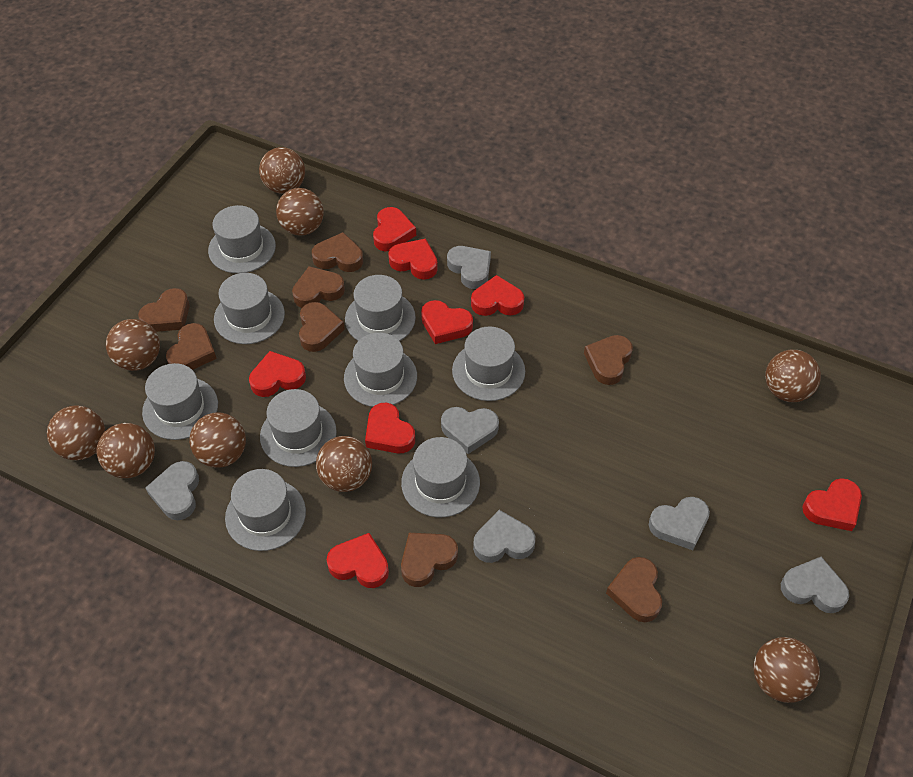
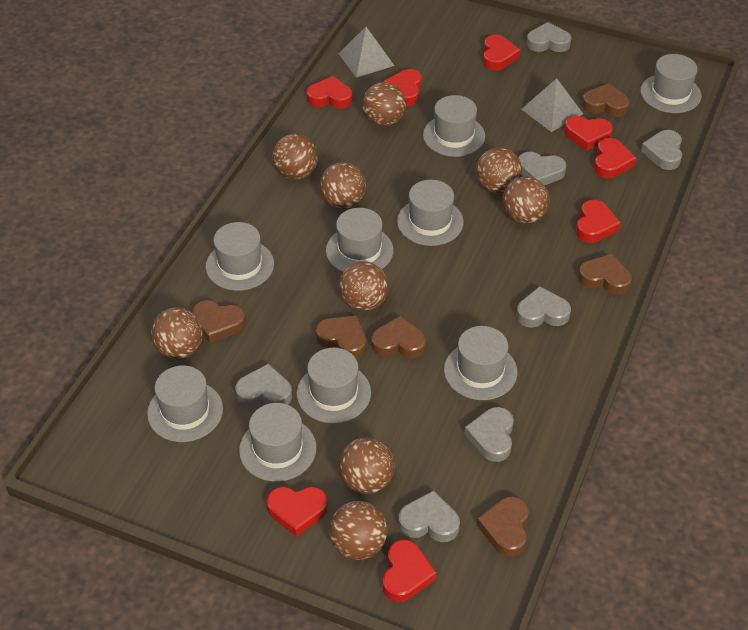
brown heart: [138,288,190,332] [166,323,217,370] [292,266,345,308] [299,302,345,352] [312,232,363,272] [401,533,458,587] [584,335,633,385] [606,557,662,622] = 8 -> [192,300,246,343] [316,315,366,358] [371,316,426,358] [477,497,529,557] [578,254,632,295] [582,83,630,117] = 6
grey heart: [145,461,199,520] [441,407,499,454] [447,246,491,289] [473,510,535,563] [649,497,710,550] [781,557,849,613] = 6 -> [235,364,292,406] [399,491,460,542] [465,407,514,462] [516,286,571,328] [519,152,566,185] [526,22,571,52] [641,130,682,170] = 7
grey pyramid: none = 0 -> [338,27,394,78] [521,78,583,132] = 2

